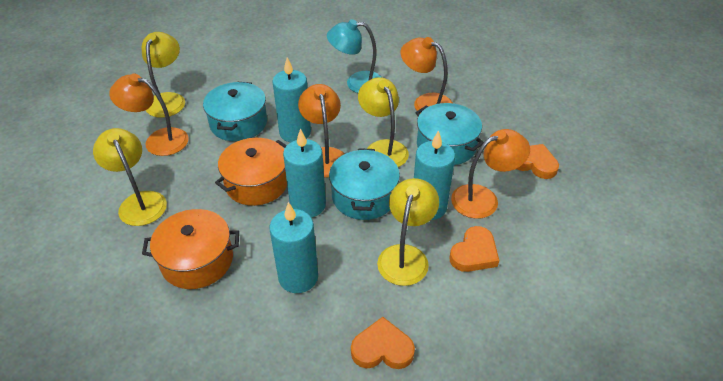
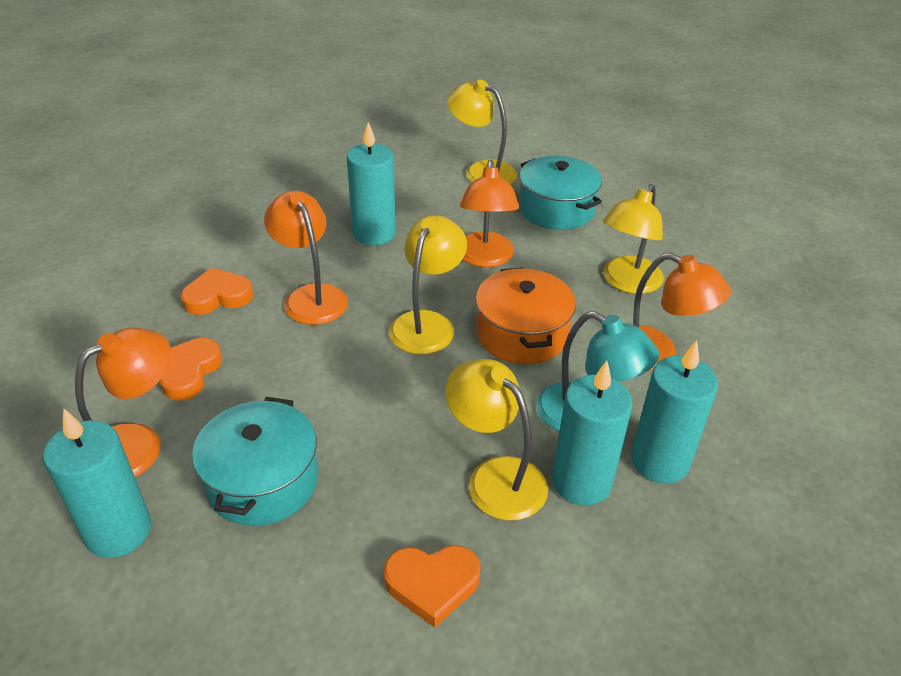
orange pot: [142,209,239,289] [215,138,287,206] = 2 -> [476,267,576,364] = 1
turquoise pot: [203,82,267,141] [329,148,400,220] [415,103,484,165] = 3 -> [192,397,318,526] [519,156,602,230] = 2

